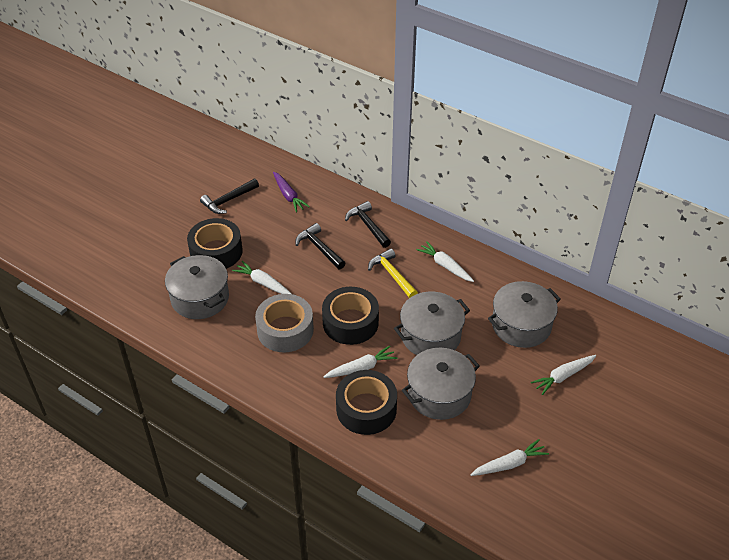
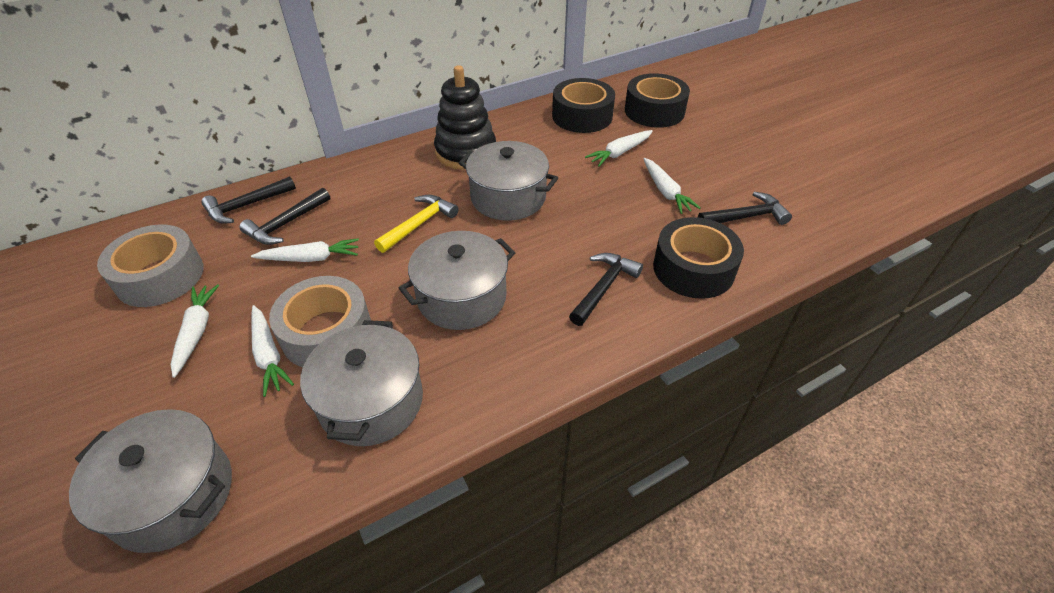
black hammer: [200,179,259,214] [295,223,346,269] [345,201,391,248] = 3 -> [201,177,296,224] [239,188,330,245] [569,253,643,326] [698,192,792,225] = 4
black stacking toy: none = 0 -> [434,65,496,170] = 1
grey tape: [255,294,314,352] = 1 -> [97,225,203,307] [269,276,371,367] = 2
purple carrot: [273,172,310,212] = 1 -> none = 0

